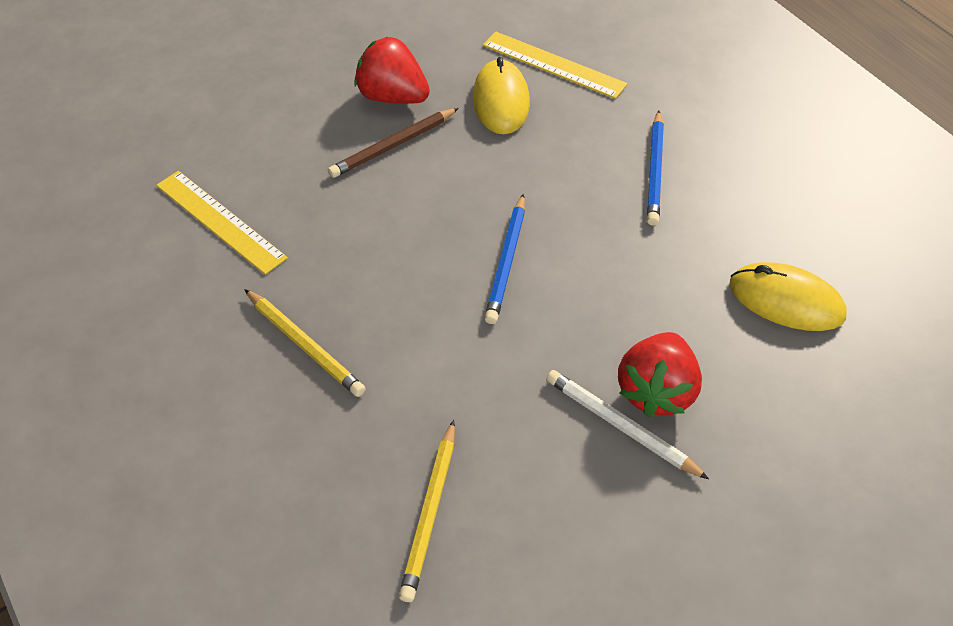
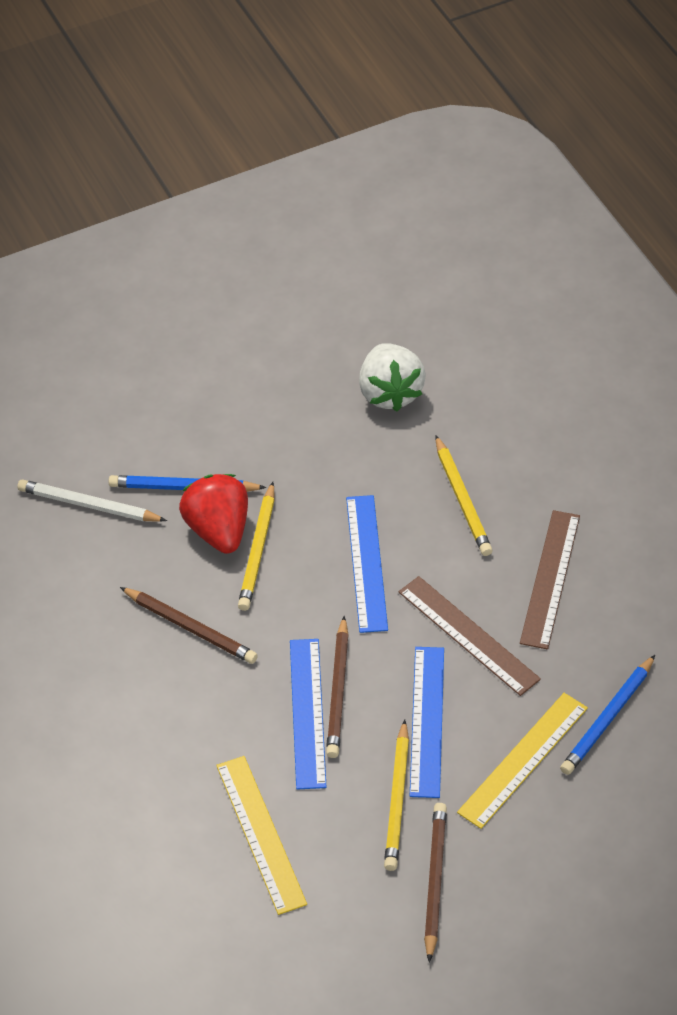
blue ruler: none = 0 -> [290,639,326,790] [346,495,388,633] [410,647,444,798] = 3
brown pencil: [328,108,459,178] = 1 -> [120,587,258,664] [326,616,349,758] [424,803,447,963] = 3
brown ruler: none = 0 -> [399,576,541,696] [520,510,580,649] = 2
red strawberry: [354,37,430,104] [618,332,702,417] = 2 -> [179,474,248,554] = 1
white strawberry: none = 0 -> [359,343,426,411] = 1
yellow mouse: [473,57,530,134] [729,262,847,331] = 2 -> none = 0
yellow pencil: [244,289,366,397] [399,420,455,602] = 2 -> [238,482,275,611] [384,720,409,871] [435,435,493,556] = 3

